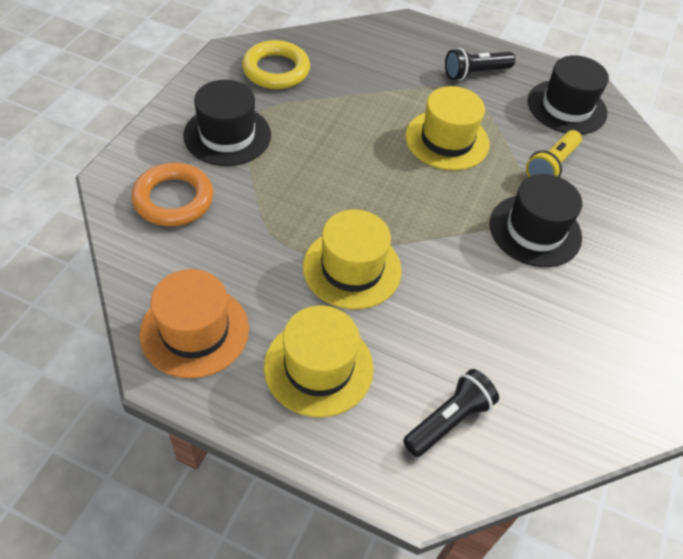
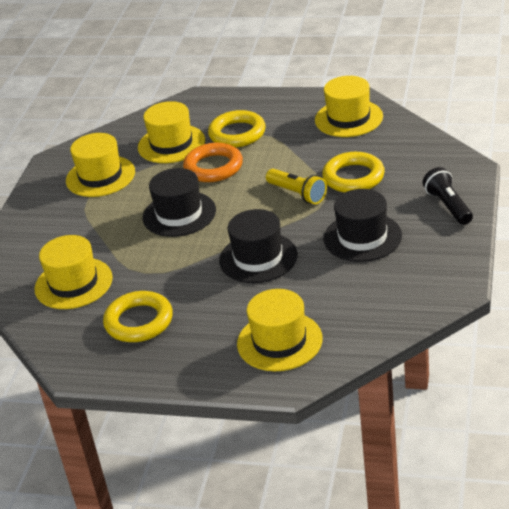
black flashlight: [403,369,499,457] [445,48,515,81] = 2 -> [423,167,473,225] = 1
orange hat: [140,269,249,378] = 1 -> none = 0
yellow hat: [264,306,374,417] [303,209,402,309] [405,86,490,170] = 3 -> [34,235,113,309] [66,133,135,197] [138,101,205,163] [237,289,323,371] [315,76,383,137] = 5
yellow ring: [242,40,310,89] = 1 -> [103,291,173,342] [208,110,266,147] [322,152,385,193] = 3

